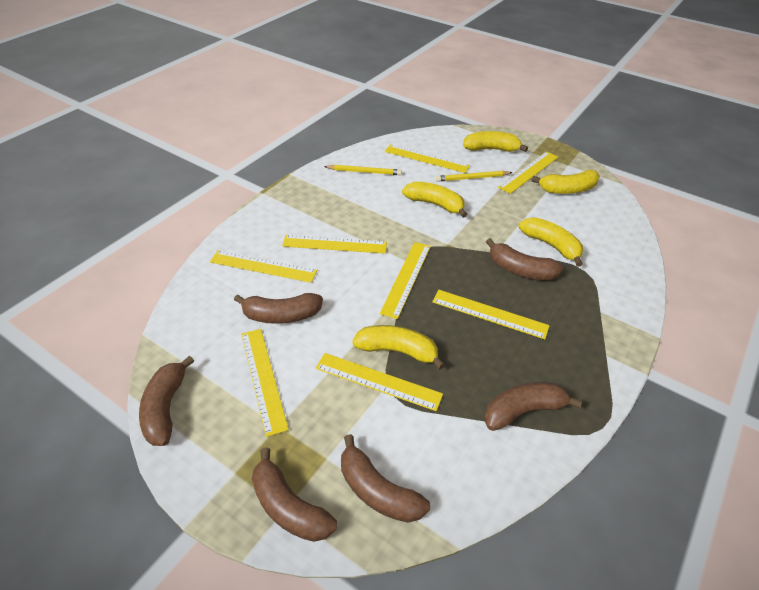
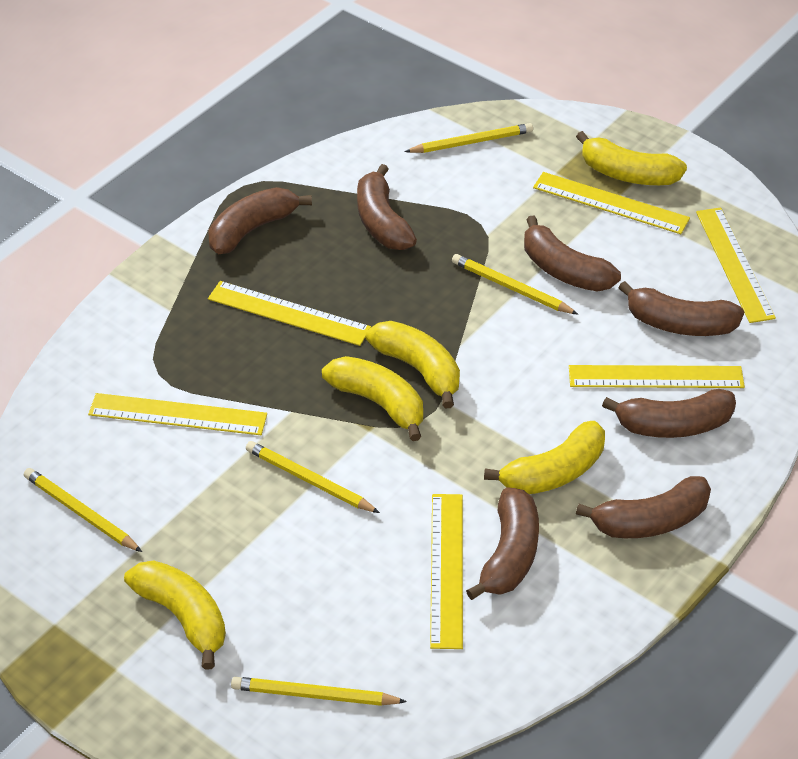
brown banana: [139,356,194,446] [234,293,323,324] [252,448,337,542] [341,434,430,523] [484,382,582,431] [486,238,563,280] = 6 -> [208,187,312,254] [357,164,417,250] [466,487,539,600] [524,216,621,292] [576,476,711,538] [602,389,736,438] [618,281,744,336] = 7
yellow pencil: [324,165,402,175] [436,171,513,182] = 2 -> [24,468,142,552] [231,677,407,706] [246,441,380,513] [404,123,533,153] [452,254,578,315] = 5
yellow ruler: [210,250,317,283] [241,329,289,437] [282,235,387,254] [316,353,443,411] [380,242,431,319] [385,144,470,173] [432,290,550,339] [498,151,558,194] = 8 -> [88,393,267,435] [208,281,371,346] [430,494,463,649] [533,172,690,234] [569,365,745,388] [696,207,776,323] = 6

